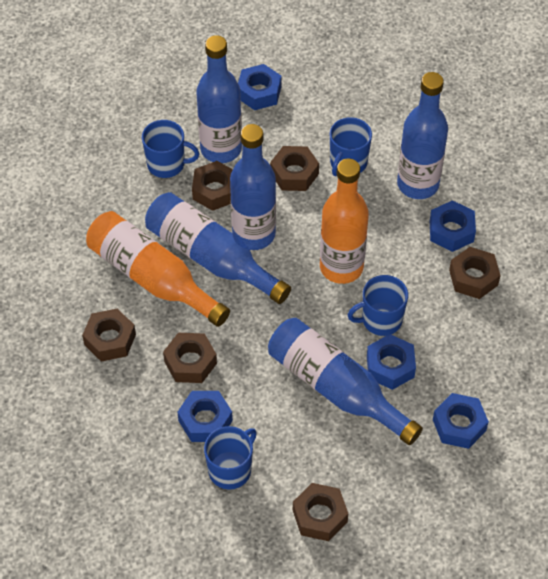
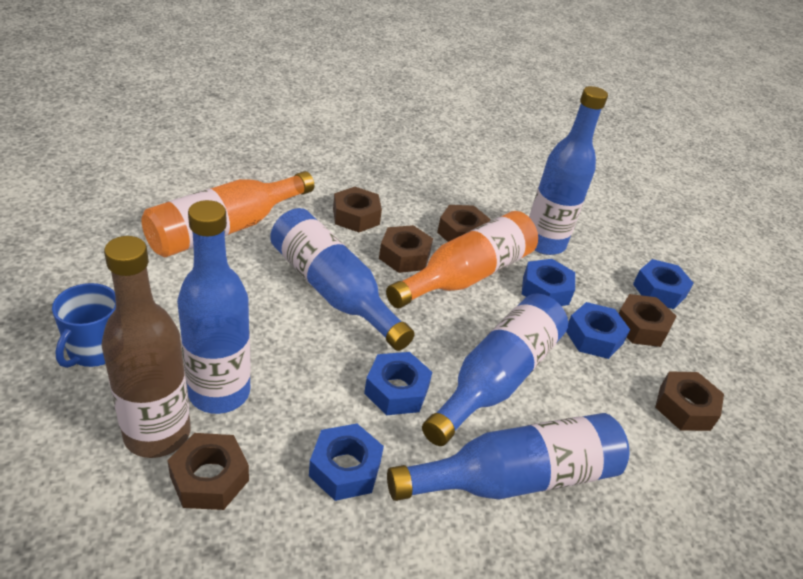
blue mug: [142,120,200,178] [204,426,257,490] [330,117,372,176] [348,275,408,336] = 4 -> [52,283,116,368] = 1
brown bottle: none = 0 -> [101,236,191,458] = 1

